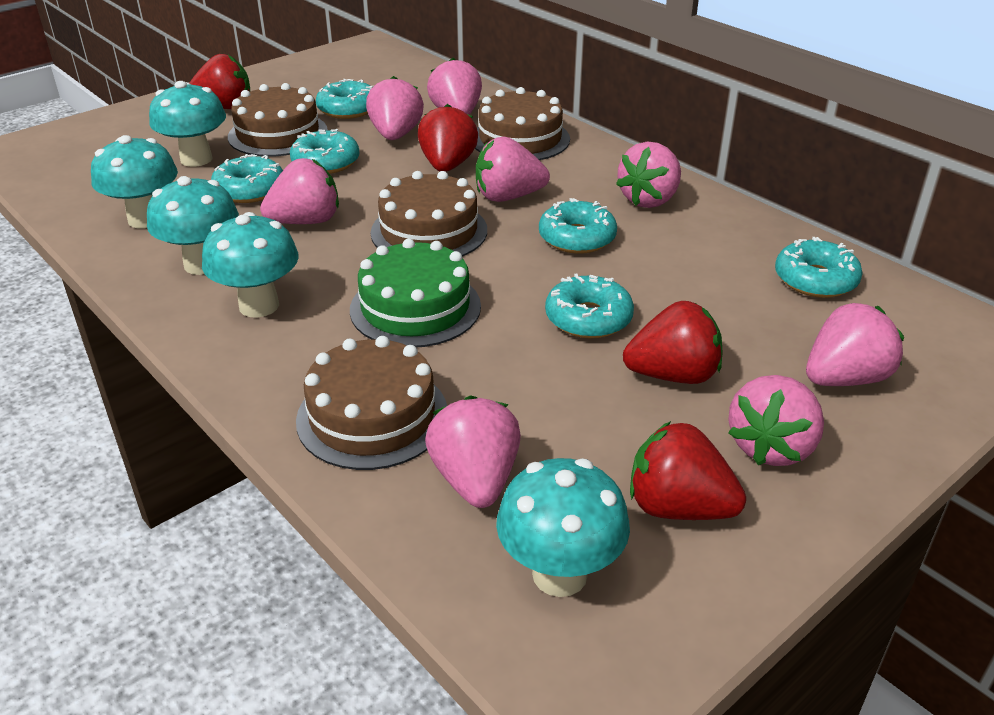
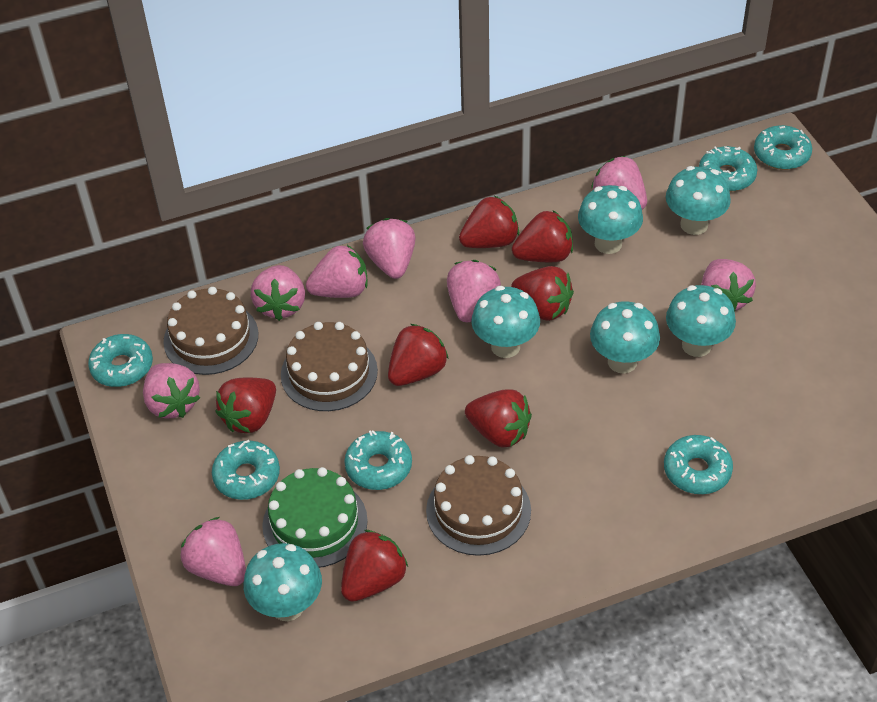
brown cake: [228,83,328,157] [296,336,447,470] [371,171,487,257] [475,87,570,160] = 4 -> [163,287,258,375] [281,322,378,411] [426,455,531,556] = 3
red strawberry: [189,54,250,109] [418,104,478,172] [623,301,723,384] [630,421,746,520] = 4 -> [215,377,276,434] [341,530,408,602] [388,324,449,386] [459,196,519,248] [465,389,532,448] [511,266,574,321] [512,210,573,262] = 7
turquoise mushroom: [91,135,178,228] [147,176,239,275] [149,81,226,167] [202,212,299,318] [496,458,630,597] = 5 -> [244,543,322,621] [471,286,540,358] [578,185,643,254] [590,301,660,374] [666,166,731,235] [666,285,736,357] = 6

